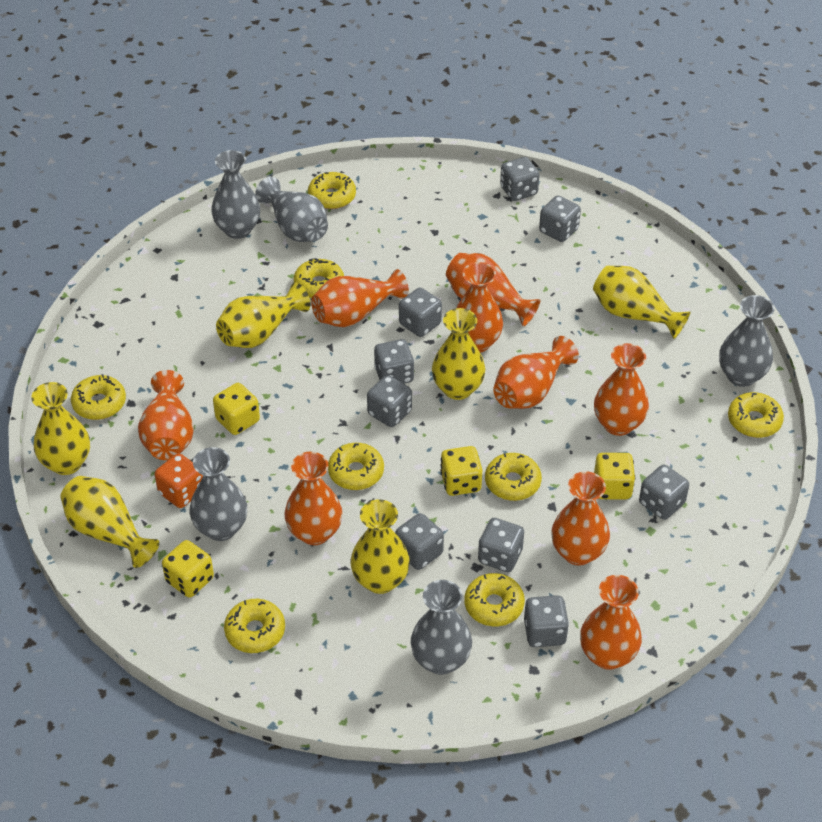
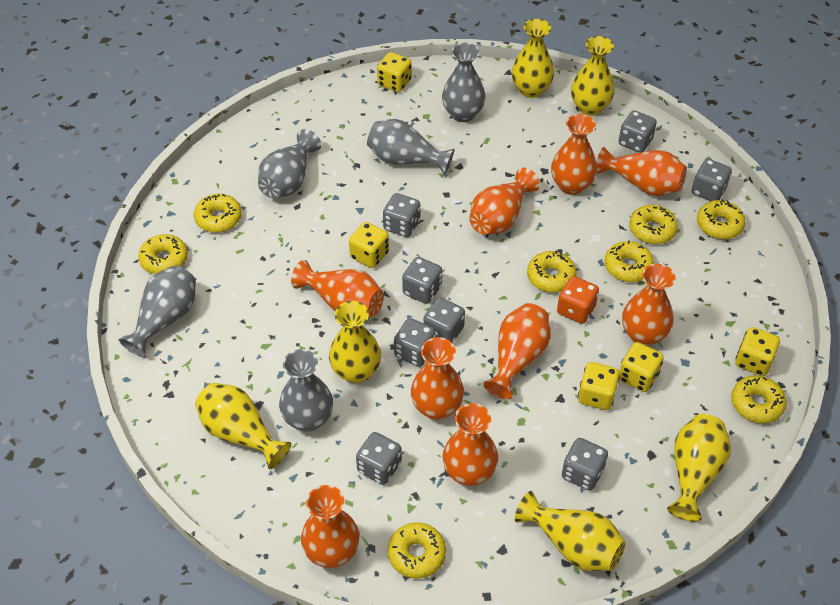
grey dice: [367,375,412,427] [374,339,414,384] [395,513,444,570] [399,288,442,337] [478,518,524,572] [500,157,539,201] [524,595,569,647] [539,196,581,242] [639,465,689,520] = 9 -> [356,432,402,485] [383,193,421,237] [394,318,435,367] [402,257,442,304] [423,298,465,343] [562,438,608,491] [619,111,657,153] [692,159,732,201] = 8
yellow dice: [162,540,214,598] [213,383,260,435] [440,446,482,496] [594,453,635,499] = 4 -> [349,222,389,268] [377,52,412,92] [578,362,620,410] [619,342,664,392] [736,327,780,376] = 5

